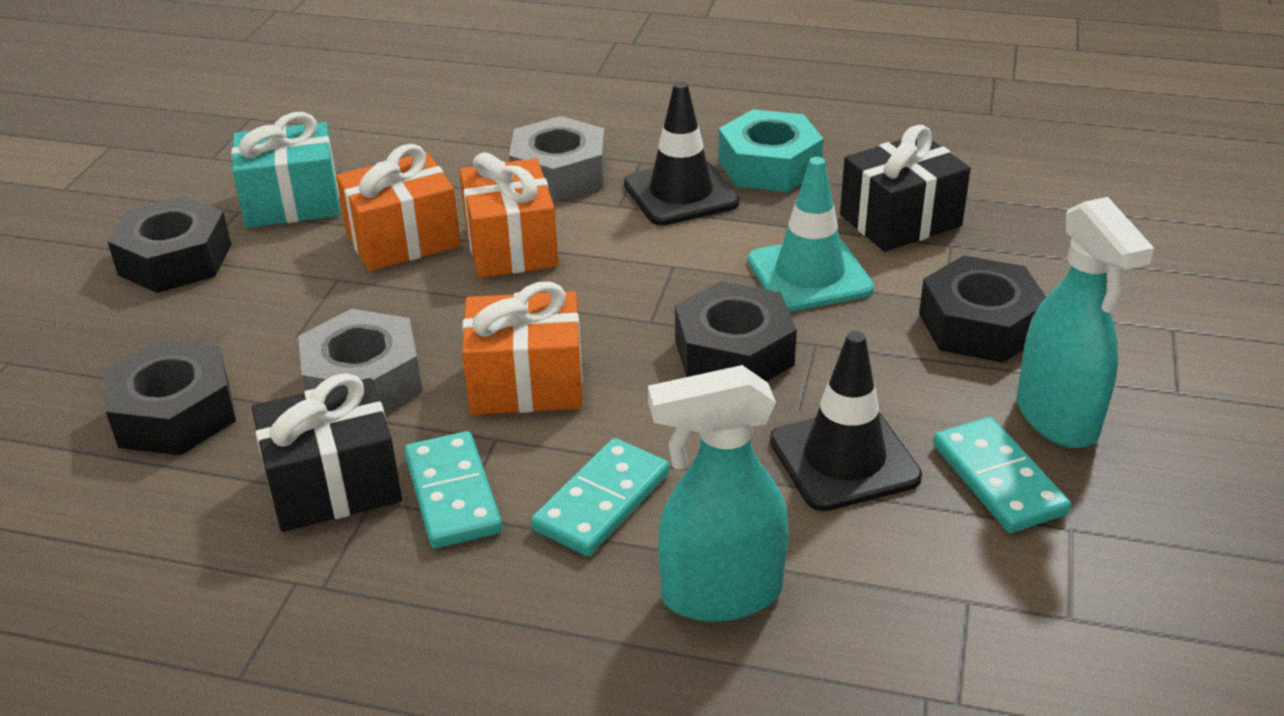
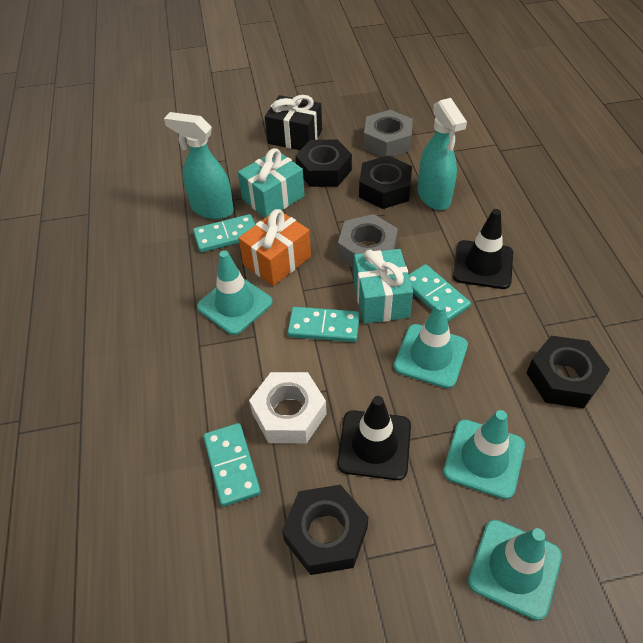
black gift: [252,373,402,532] [840,125,971,252] = 2 -> [265,95,322,150] = 1
orange gift: [336,144,461,271] [459,152,558,278] [462,282,583,415] = 3 -> [238,209,311,286] = 1
turquoise domino: [404,431,502,548] [531,438,669,556] [933,417,1071,533] = 3 -> [193,214,255,252] [203,423,261,507] [288,307,360,342] [408,264,471,322] = 4
turquoise gift: [231,112,340,228] = 1 -> [238,148,305,218] [354,249,413,324] = 2
turquoise nut: [718,109,823,192] = 1 -> none = 0
turquoise traffic cone: [748,157,874,311] = 1 -> [197,250,273,335] [394,302,468,388] [443,410,525,499] [468,520,562,621] = 4
white nut: none = 0 -> [249,372,327,443] = 1

